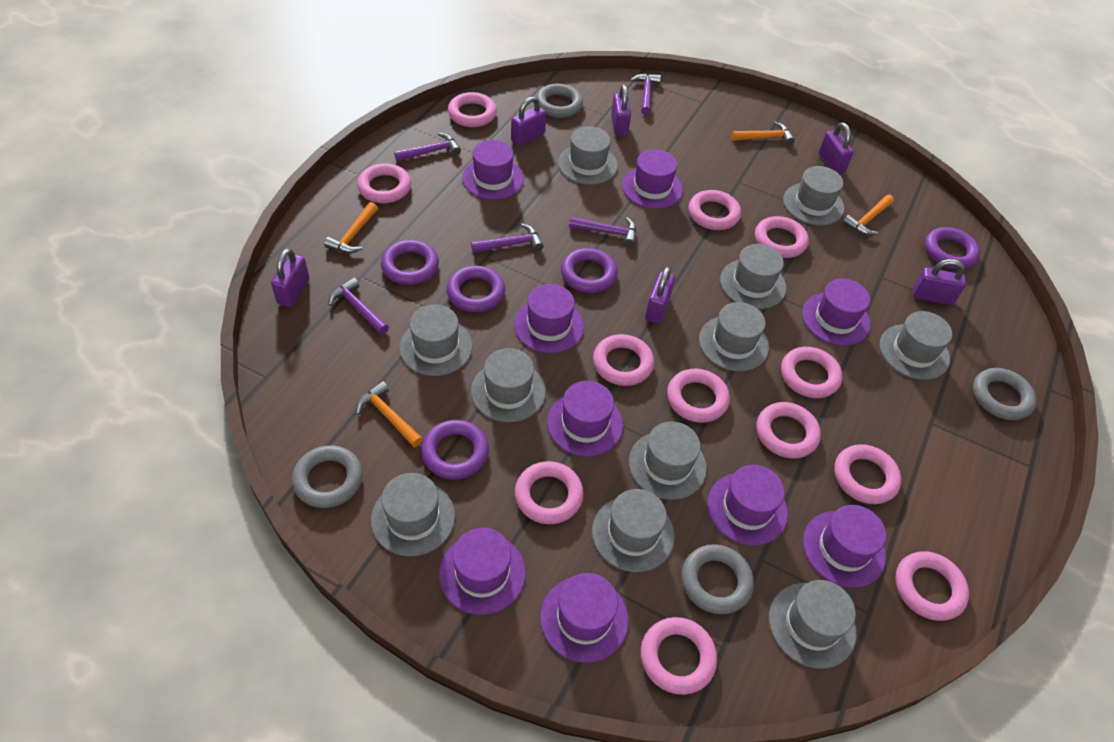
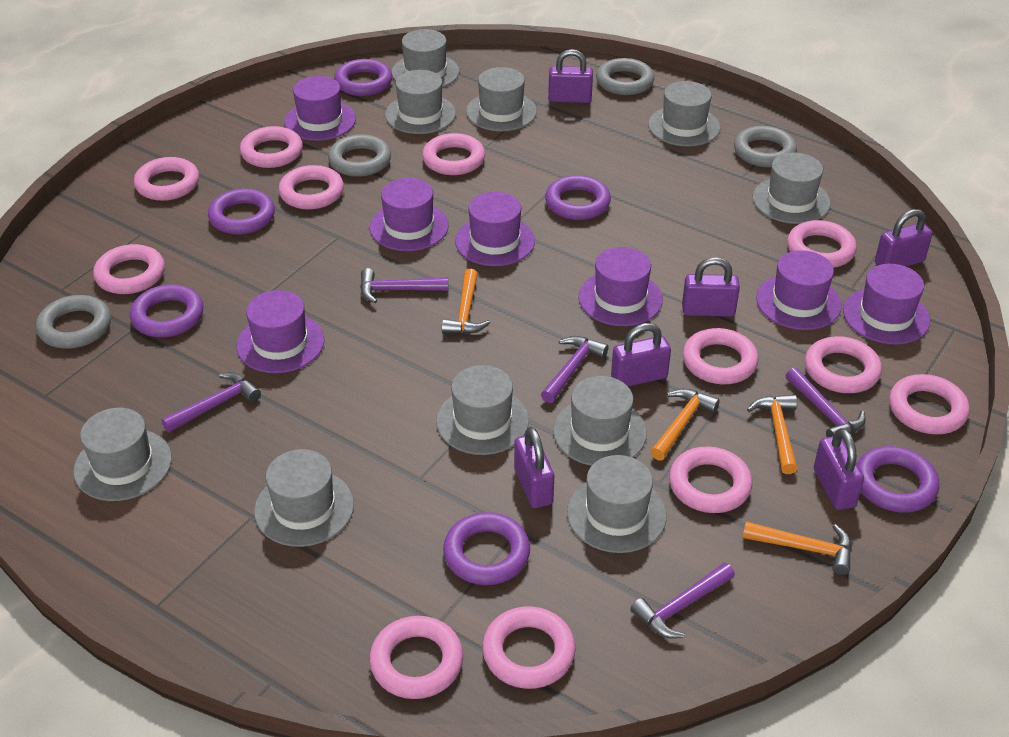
grey hat: [371,473,455,556] [399,305,472,376] [471,348,546,422] [558,126,618,185] [592,489,675,572] [629,421,707,500] [699,302,769,371] [720,244,787,309] [769,580,856,669] [783,166,844,225] [880,311,952,380] = 11 -> [74,408,172,501] [254,449,354,547] [385,70,456,134] [392,29,459,88] [436,365,529,455] [466,67,537,131] [553,376,647,466] [567,455,667,553] [648,81,720,146] [753,153,831,224] = 10
purple hat: [439,528,526,615] [462,140,524,200] [514,284,584,353] [540,573,628,663] [547,381,623,456] [622,149,683,209] [707,465,788,545] [802,279,870,346] [803,505,886,588] = 9 -> [236,290,324,373] [284,76,356,141] [370,178,449,251] [455,192,535,266] [579,247,663,326] [756,250,842,330] [843,264,930,344] = 7
purple ring: [381,240,439,285] [421,420,489,479] [447,266,505,312] [561,248,618,293] [925,227,980,269] = 5 -> [130,284,204,337] [208,188,275,235] [334,59,392,96] [443,512,530,585] [545,175,611,220] [857,446,939,513] = 6

